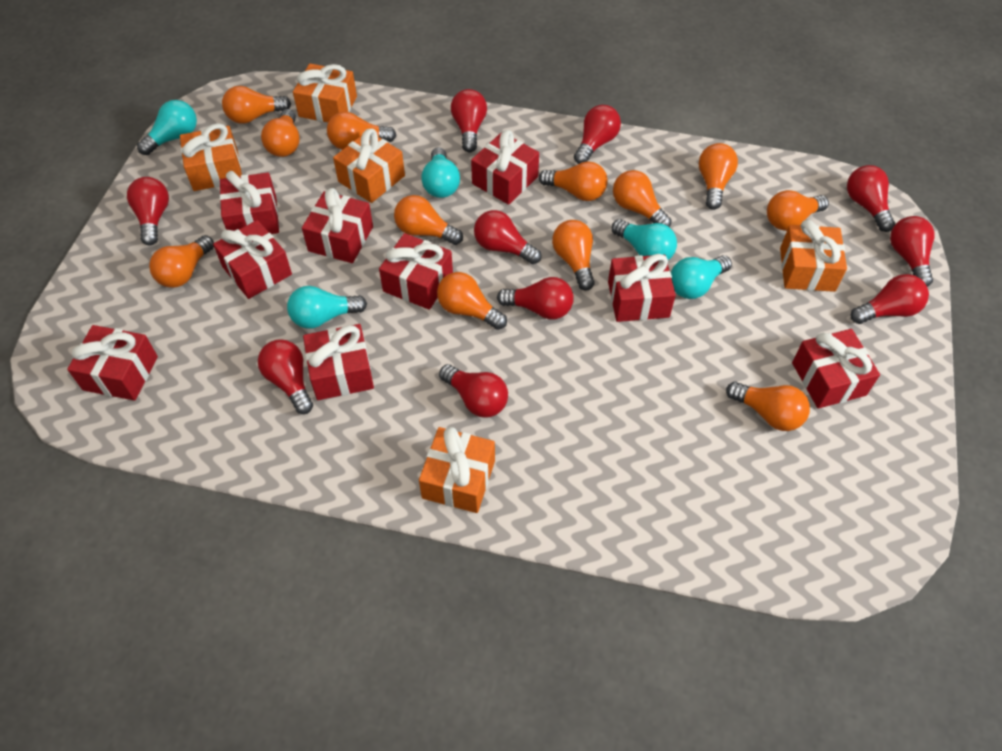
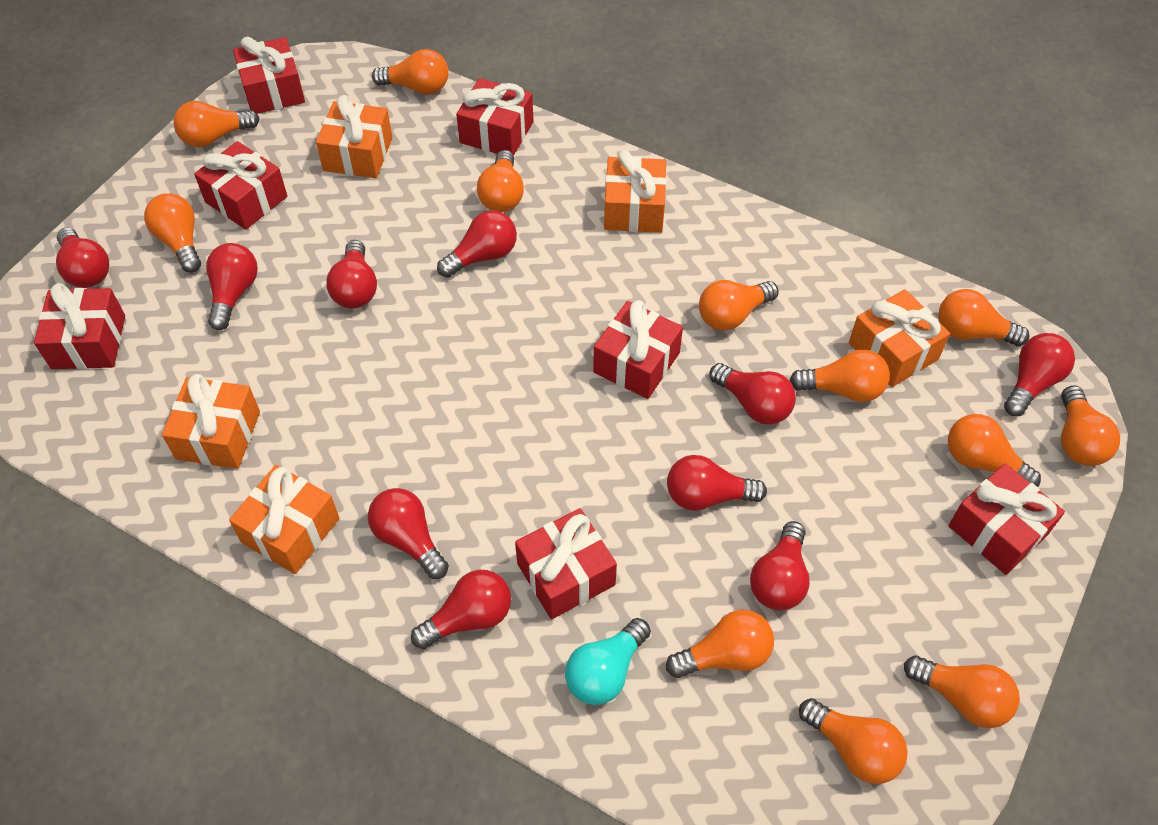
red gift: [67,325,158,401] [213,220,292,299] [220,171,279,234] [302,188,373,263] [303,324,374,400] [379,233,453,310] [471,130,539,205] [608,254,676,322] [792,329,880,409] = 9 -> [34,283,125,369] [194,141,287,230] [233,36,305,114] [456,78,534,155] [515,508,617,619] [593,300,683,399] [949,463,1065,575] = 7
turquoise light bulb: [137,100,197,155] [287,286,367,329] [421,147,460,198] [612,219,677,260] [671,255,732,299] = 5 -> [565,618,651,705] = 1

